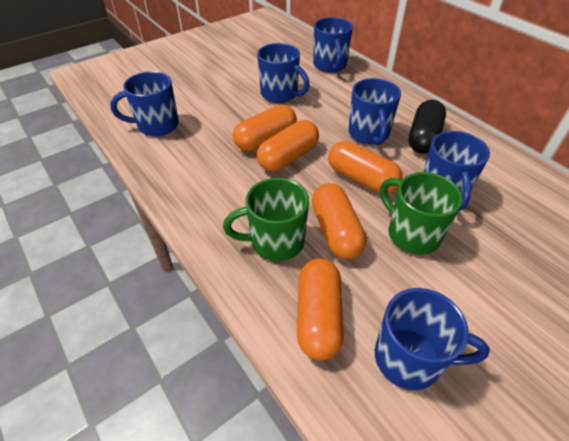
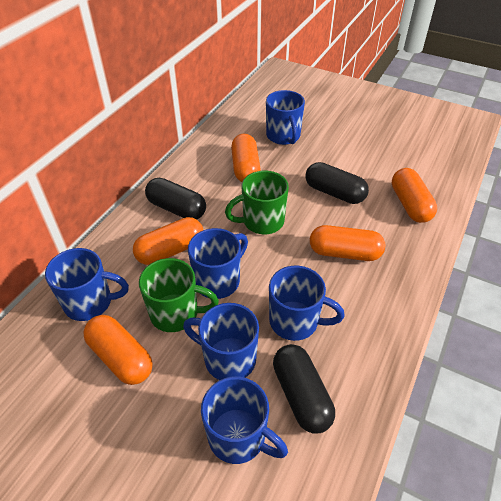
black capsule: [409,100,446,154] = 1 -> [145,177,206,220] [273,344,335,434] [305,162,369,204] = 3

